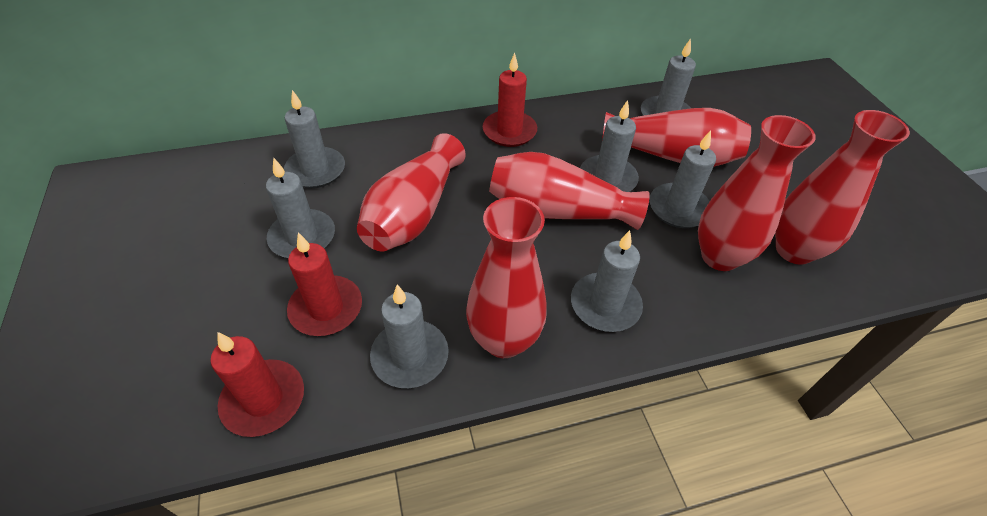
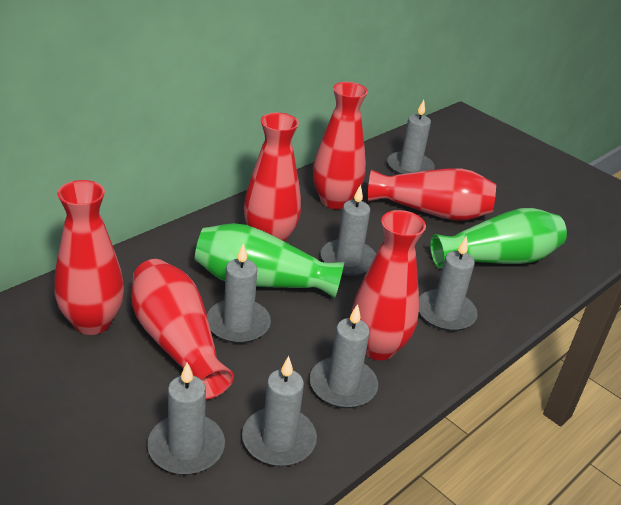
green vase: none = 0 -> [195,223,344,298] [430,208,567,269] = 2
red candle: [210,332,304,437] [287,232,362,336] [483,53,537,147] = 3 -> none = 0

